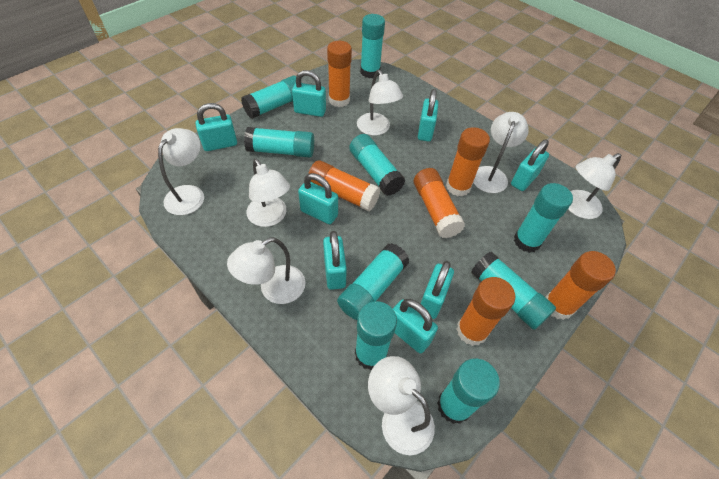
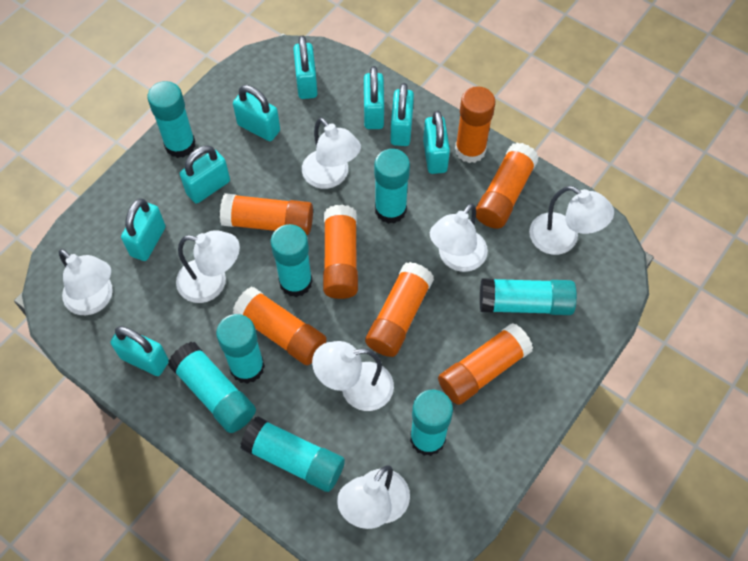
orange glue stick: [308,160,380,211] [327,41,352,107] [414,168,465,238] [446,127,490,197] [456,277,515,346] [546,251,616,320] = 6 -> [220,193,313,235] [233,287,327,365] [323,205,358,299] [365,262,434,357] [438,323,533,405] [455,86,496,163] [476,143,539,229] = 7
turquoise glue stick: [241,76,302,119] [244,127,314,158] [337,243,410,320] [349,134,405,196] [355,301,397,370] [360,14,385,78] [437,358,500,424] [471,252,556,330] [514,183,573,253] = 9 -> [147,81,196,158] [168,342,256,433] [216,314,265,384] [240,416,345,492] [271,224,313,297] [374,149,410,224] [410,390,453,456] [480,278,577,315] = 8

